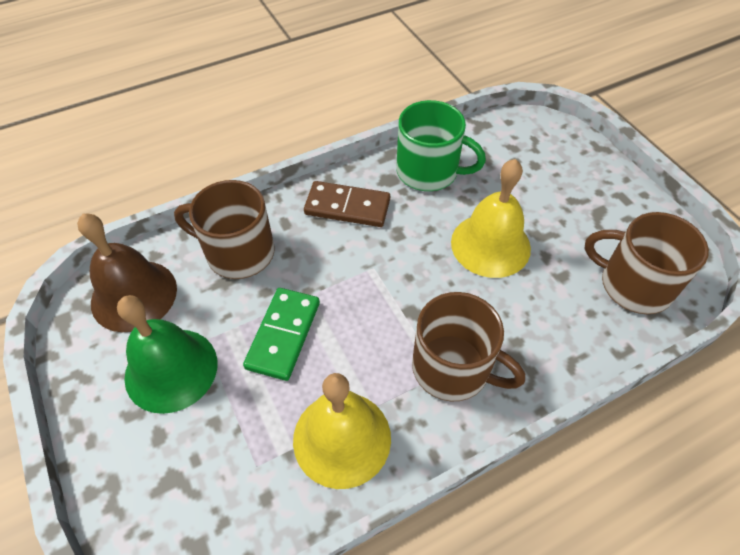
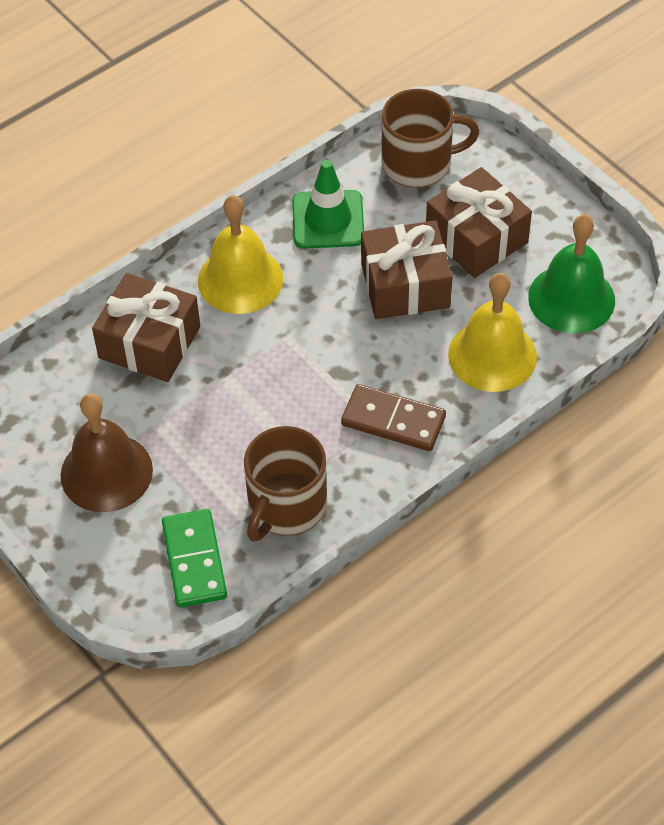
brown gift: none = 0 -> [92,273,200,382] [361,220,453,319] [426,167,532,278] = 3
brown mug: [174,180,274,279] [412,292,525,401] [585,212,709,314] = 3 -> [244,426,327,542] [381,89,480,188] = 2
green mug: [396,100,486,191] = 1 -> none = 0
green traffic cone: none = 0 -> [292,160,364,249] = 1

